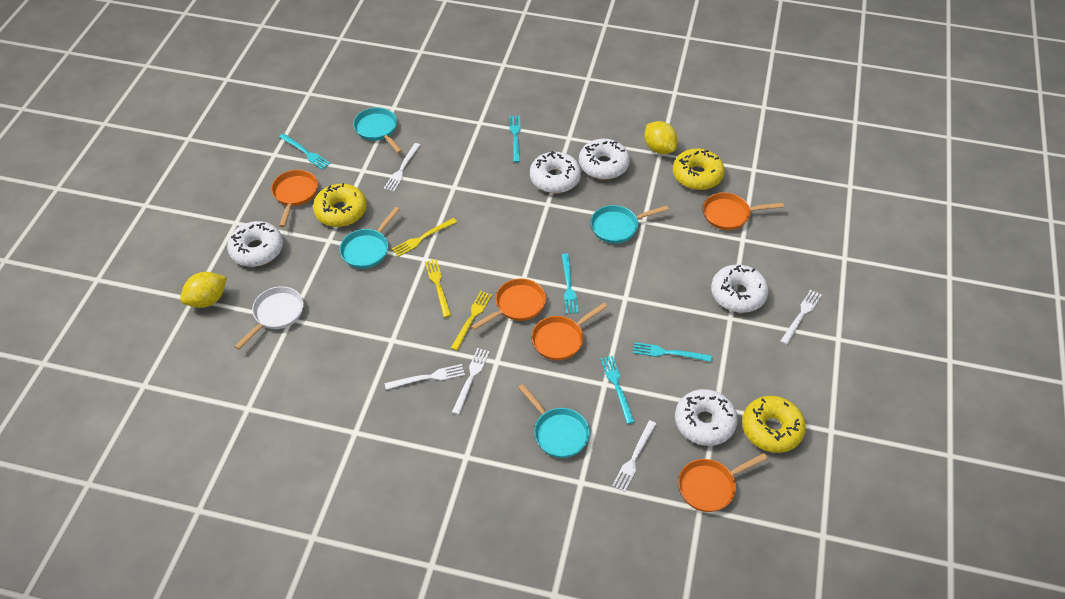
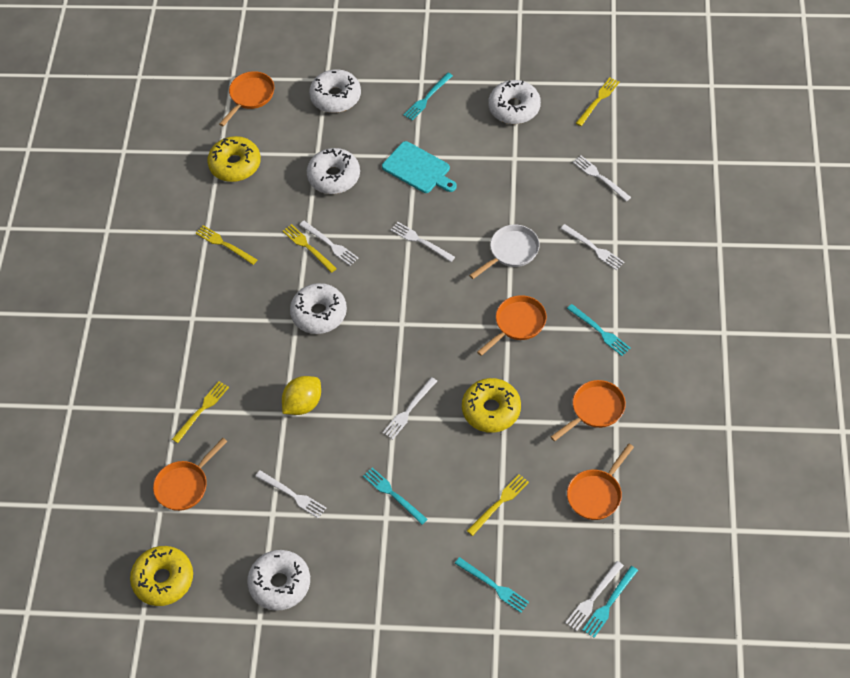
turquoise cutting board: none = 0 -> [382,141,457,193] = 1
turquoise pan: [340,207,400,269] [353,107,402,153] [518,384,590,458] [591,205,669,244] = 4 -> none = 0
white fork: [384,143,420,192] [385,364,465,390] [452,348,490,415] [612,420,656,492] [780,289,822,345] = 5 -> [255,470,326,518] [299,221,358,266] [382,377,437,439] [391,222,455,262] [560,224,624,270] [565,561,624,631] [573,156,631,202] = 7
yellow fork: [392,218,457,257] [425,259,451,318] [451,291,492,351] = 3 -> [172,381,229,443] [196,225,257,265] [283,224,337,273] [467,474,529,536] [576,77,620,126] = 5
yellow lemon: [180,272,227,308] [645,121,678,154] = 2 -> [282,376,321,415] = 1

